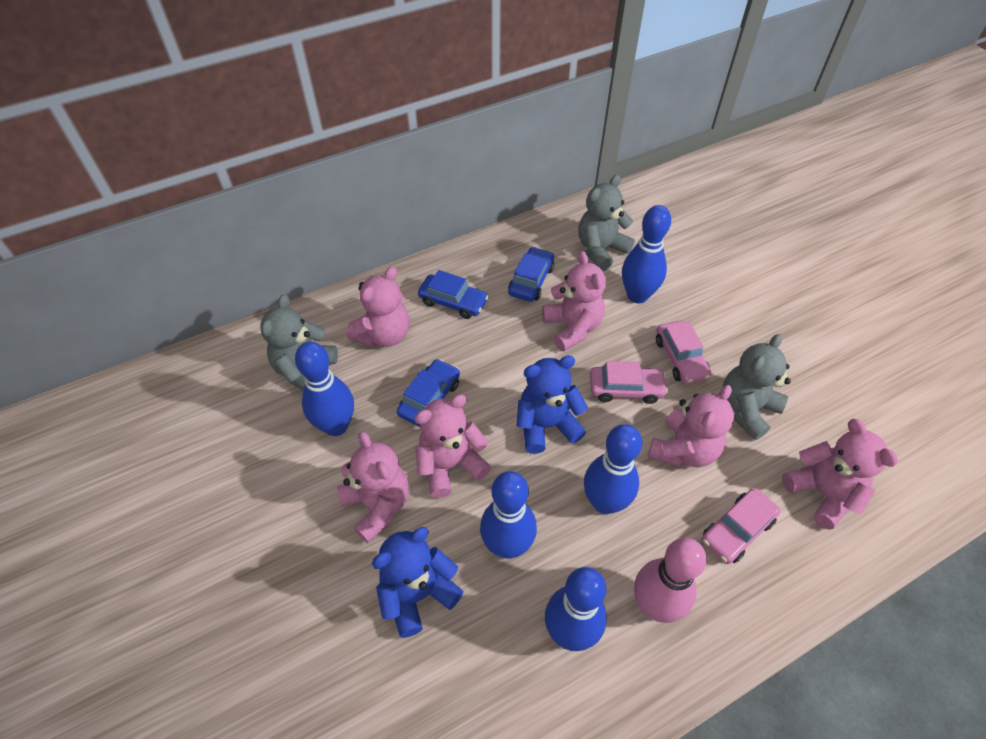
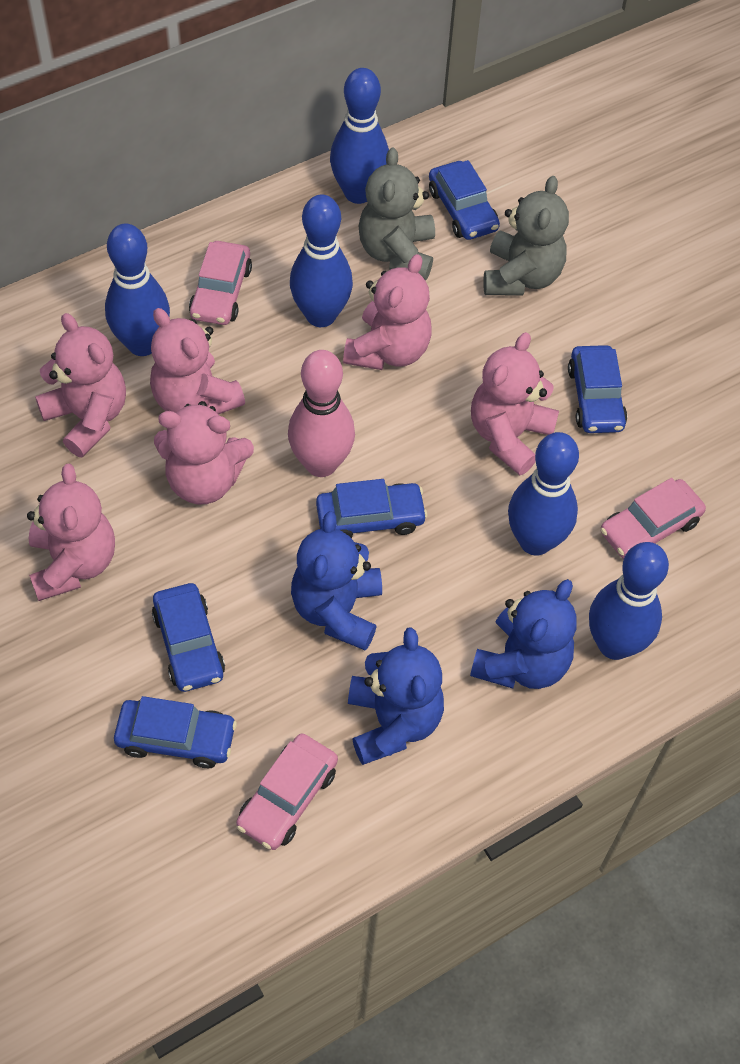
blue car: [397,359,460,427] [418,270,489,319] [508,247,554,302] = 3 -> [114,696,237,768] [152,583,225,692] [316,479,427,538] [429,160,500,240] [568,345,627,433] = 5
blue teddy bear: [372,527,463,638] [516,355,588,454] = 2 -> [291,511,382,651] [348,627,444,765] [470,579,577,689] = 3
grey teddy bear: [260,294,338,391] [578,175,635,271] [722,334,791,440] = 3 -> [359,148,435,281] [483,176,569,295] = 2

